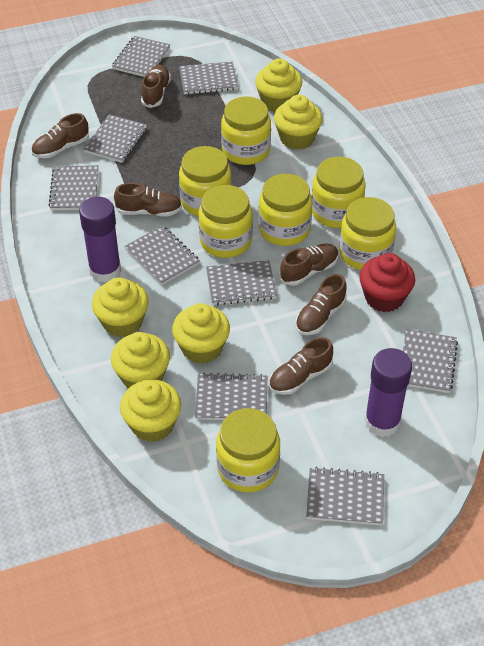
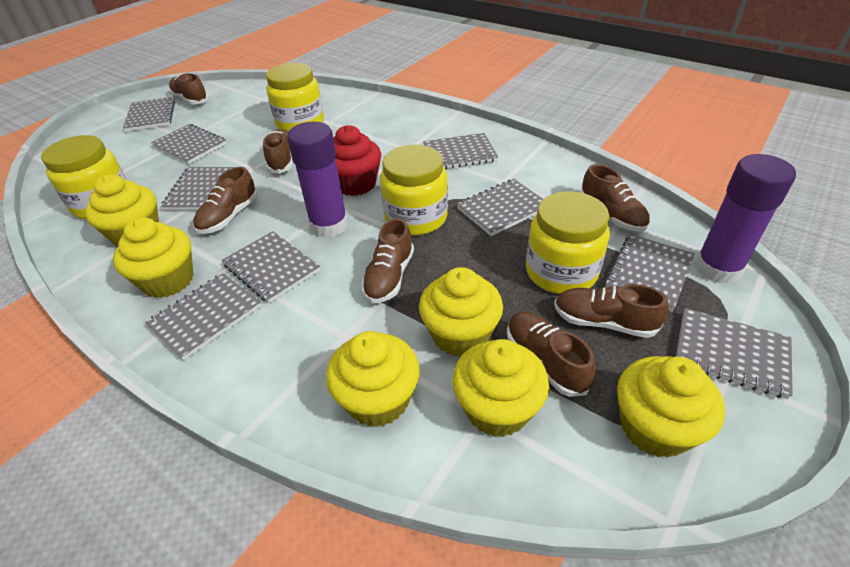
brown shoe: [31,113,89,158] [114,183,182,217] [141,65,171,108] [269,337,333,395] [280,244,339,286] [295,274,347,335] = 6 -> [168,73,209,105] [193,167,258,234] [263,129,293,174] [361,218,414,303] [507,312,596,397] [554,284,669,338] [580,164,650,232] = 7
yellow jar: [179,146,232,216] [199,185,253,258] [216,408,280,492] [221,97,271,165] [258,174,313,246] [312,157,365,228] [339,197,396,270] = 7 -> [41,135,127,219] [266,63,324,132] [380,145,448,235] [526,191,610,294] = 4

